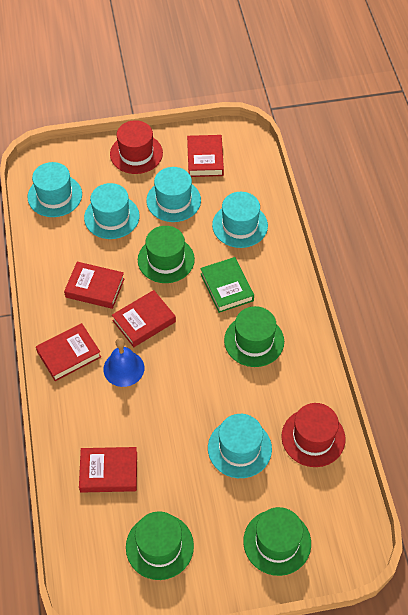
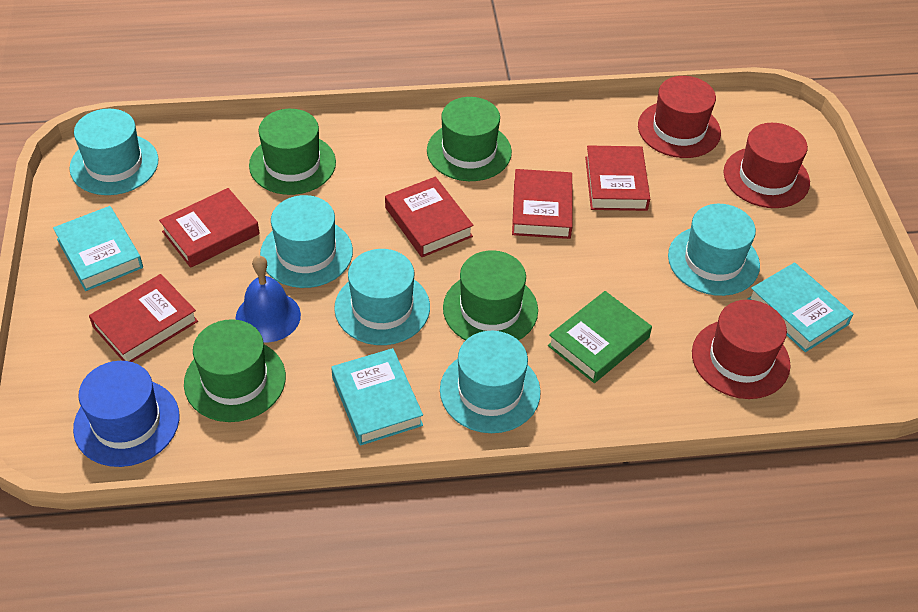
blue hat: none = 0 -> [73,361,179,467] = 1
red hat: [110,120,163,174] [282,403,345,467] = 2 -> [638,76,721,158] [692,300,791,399] [724,123,810,208] = 3
turquoise book: none = 0 -> [53,206,143,291] [331,348,423,446] [748,262,853,352] = 3

